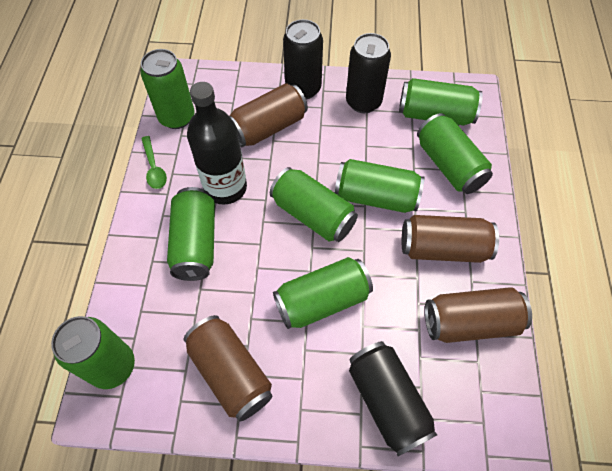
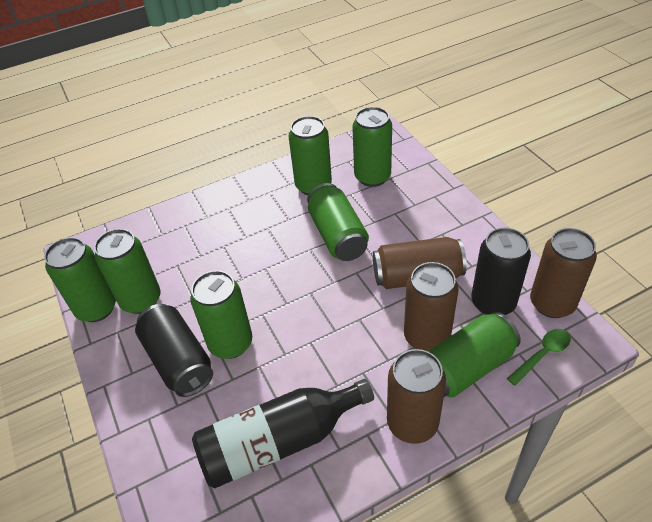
black can: [283,19,323,99] [346,33,391,113] [349,341,437,456] = 3 -> [135,304,213,397] [471,228,531,315] = 2
green can: [51,316,135,389] [141,49,195,129] [167,187,215,281] [270,167,358,242] [273,257,373,329] [335,159,424,213] [399,78,483,125] [417,113,493,194] = 8 -> [44,237,116,322] [94,229,161,314] [190,270,252,359] [288,116,332,195] [307,183,369,261] [352,107,392,187] [428,312,521,398] = 7

